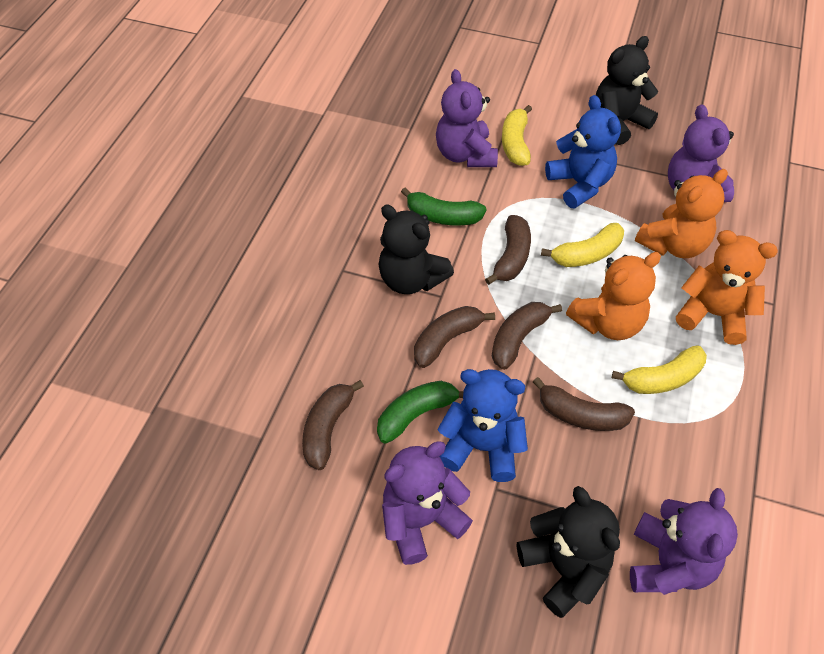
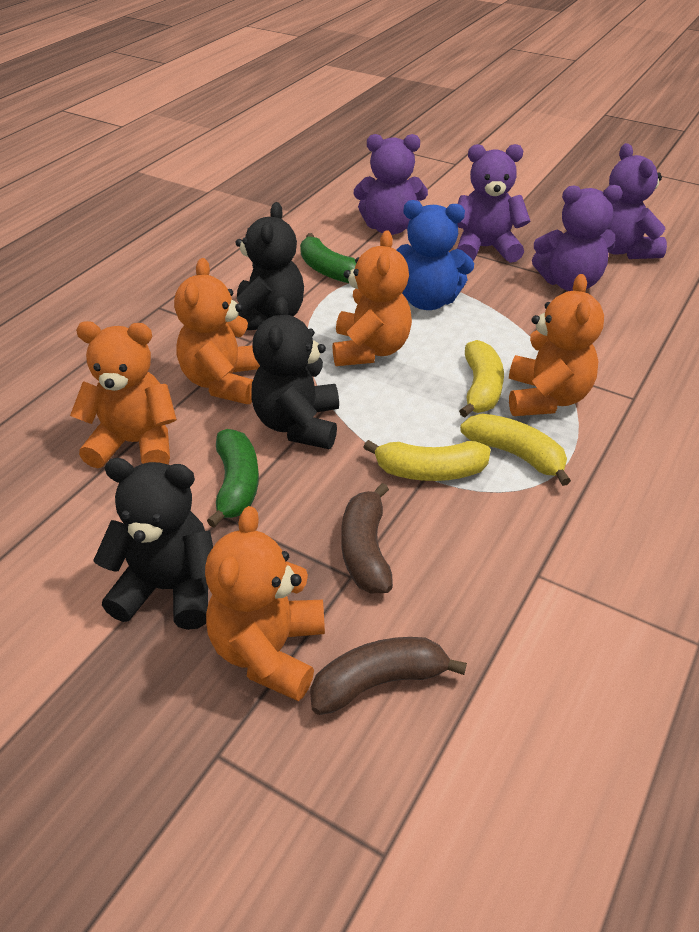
blue teddy bear: [437,369,528,482] [545,95,621,208] = 2 -> [397,200,474,310] = 1
brown banana: [302,380,364,470] [414,306,495,368] [485,215,531,285] [492,302,562,370] [533,377,635,431] = 5 -> [310,637,467,715] [341,483,393,593] = 2
orange teddy bear: [566,252,661,340] [635,169,728,258] [676,230,778,345] = 3 -> [70,321,177,468] [174,258,260,404] [205,506,325,701] [332,230,412,366] [509,274,604,416] = 5

